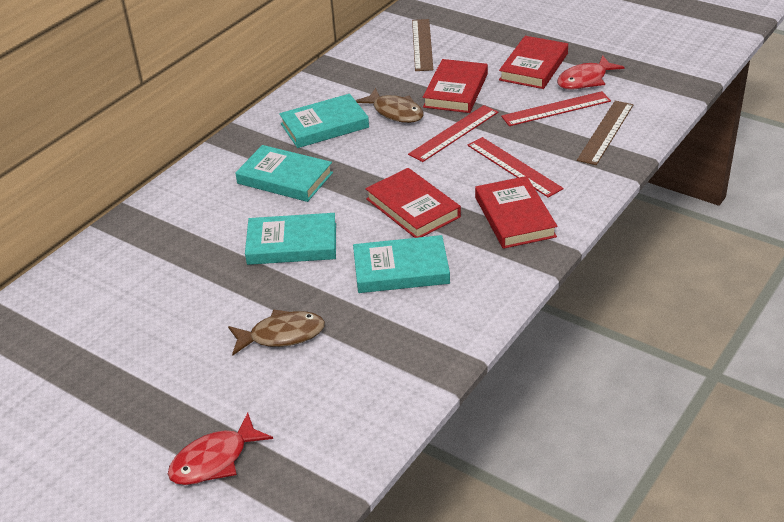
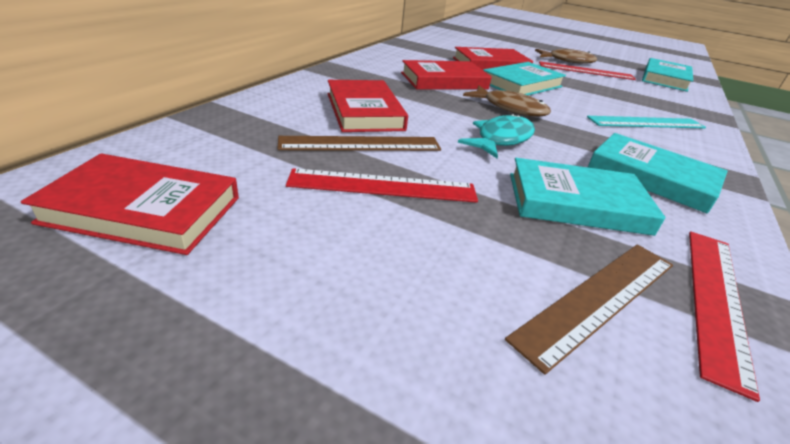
red fish: [168,413,273,485] [557,55,625,90] = 2 -> none = 0
turquoise fish: none = 0 -> [458,114,535,158] = 1
turquoise ruler: none = 0 -> [587,116,706,129] = 1

